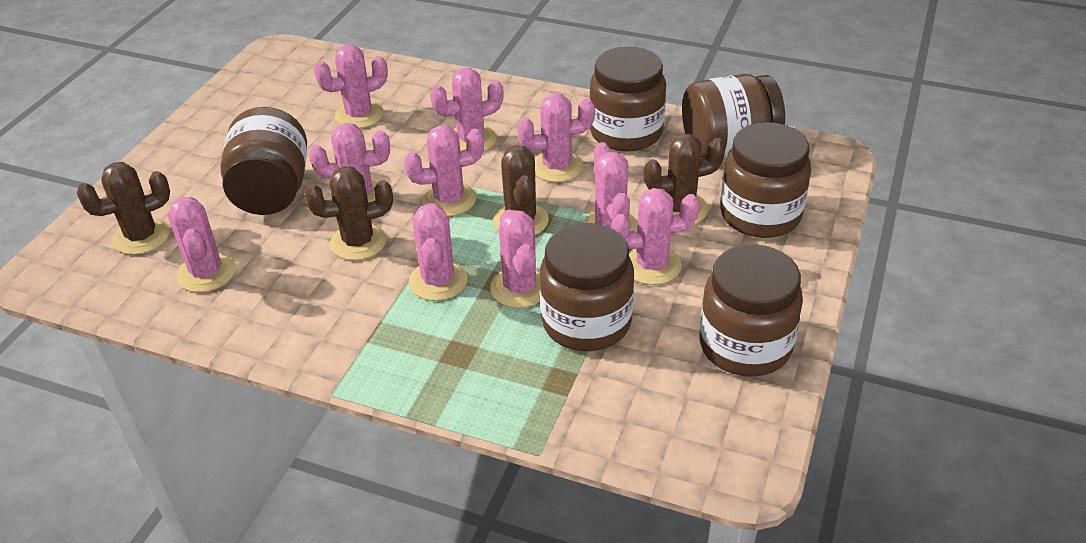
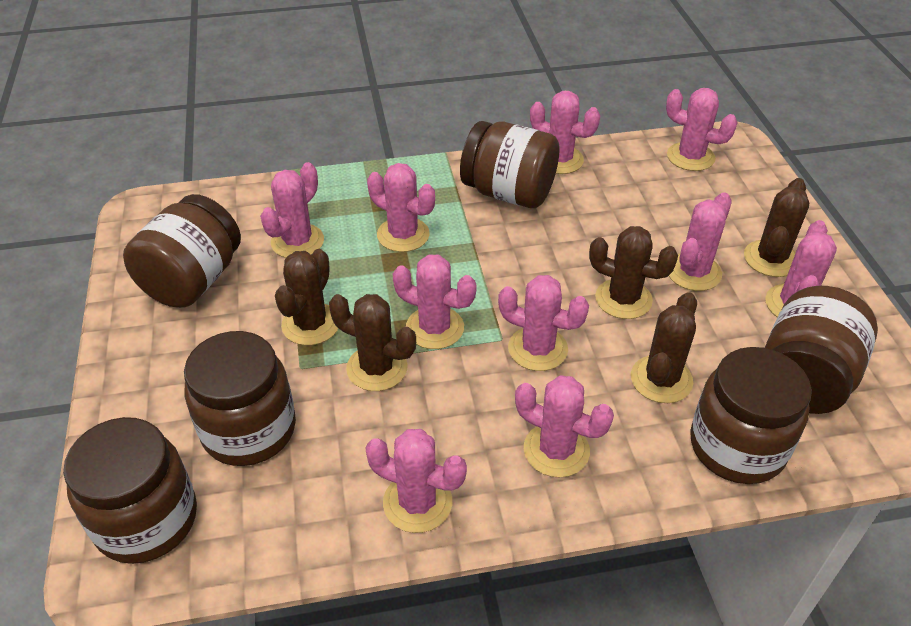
brown cactus: [77,162,170,255] [304,167,393,260] [493,145,549,235] [644,133,725,224] = 4 -> [275,249,338,345] [329,294,416,391] [589,226,678,319] [631,292,697,403] [744,178,809,277] = 5

